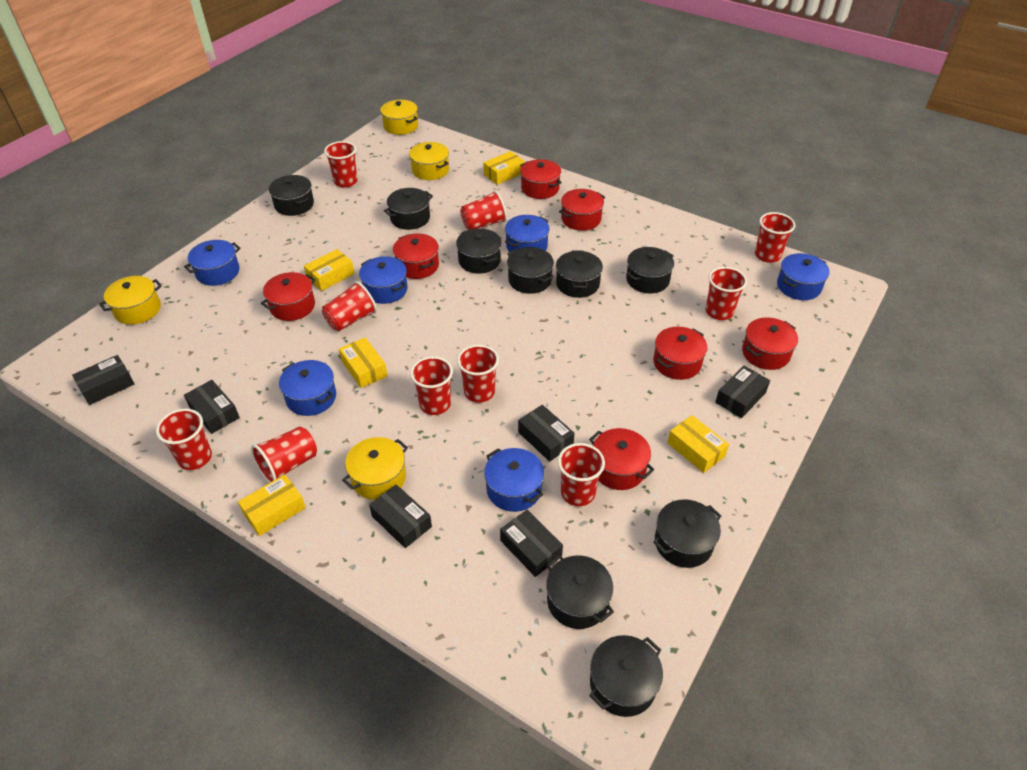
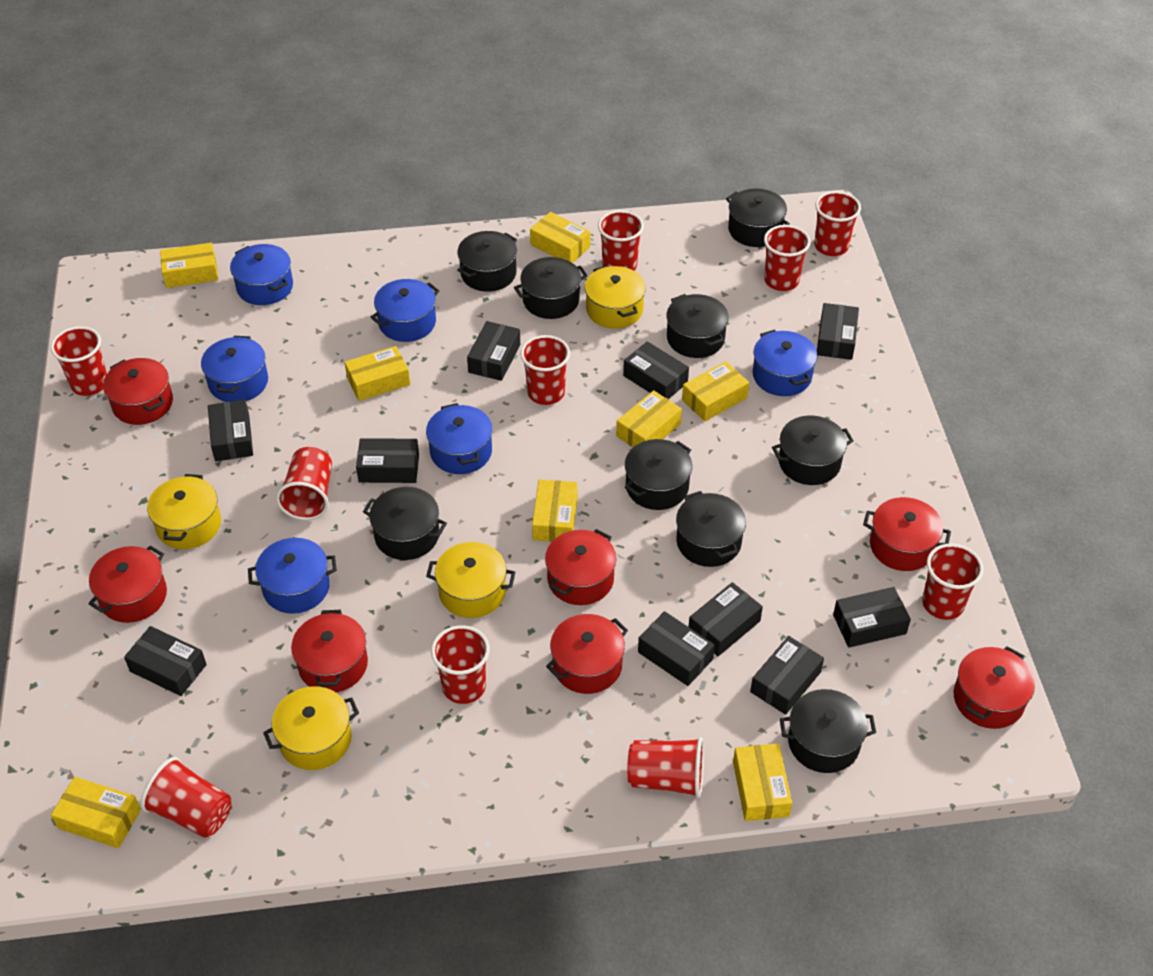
black box: [72,355,134,405] [184,380,240,434] [369,484,432,548] [500,510,563,577] [518,405,575,461] [715,366,770,418] = 6 -> [124,626,207,696] [208,399,253,461] [356,438,419,483] [467,321,520,381] [623,341,689,399] [638,611,715,686] [689,582,763,656] [750,636,824,715] [817,303,859,360] [833,587,911,648] = 10
yellow box: [238,474,306,536] [304,249,354,291] [339,338,388,388] [483,151,525,185] [667,415,729,473] = 5 -> [51,777,141,848] [160,243,218,288] [344,346,410,401] [530,212,590,263] [532,479,578,542] [616,390,682,447] [682,361,749,421] [733,743,792,821] = 8

